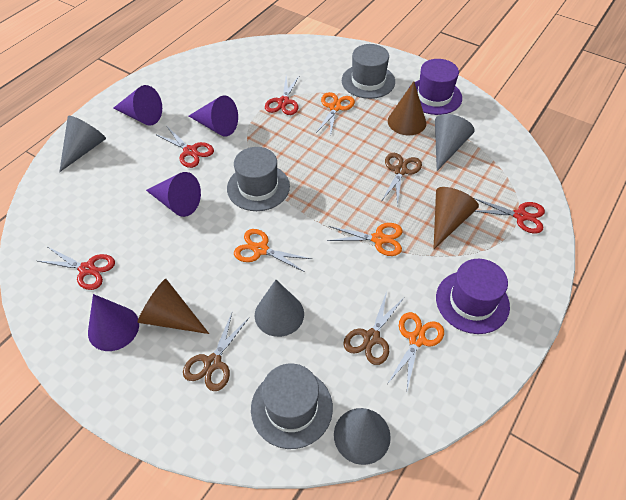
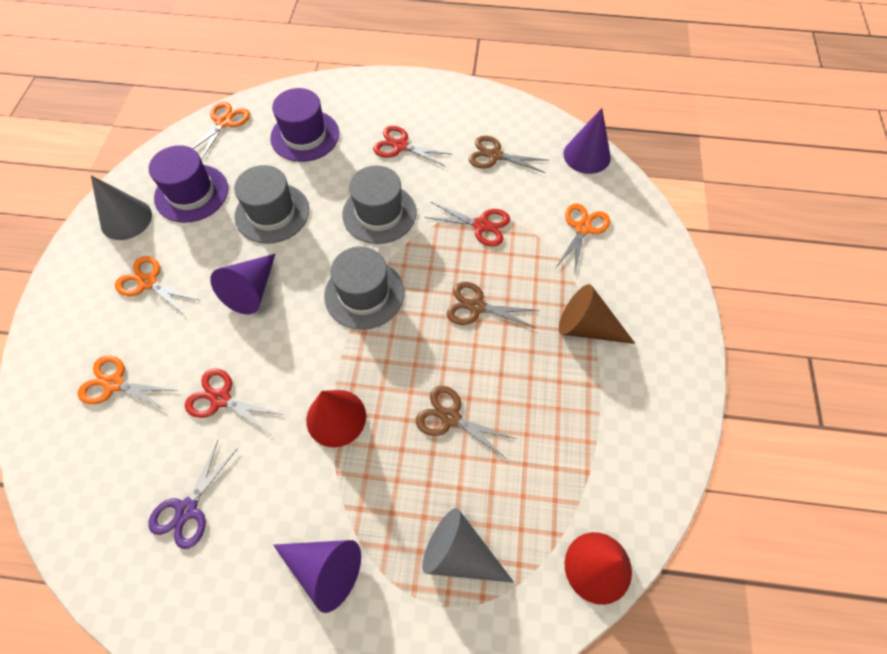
brown cone: [138,279,209,334] [388,81,426,135] [434,187,479,249] = 3 -> [559,284,635,344] = 1
grey cone: [59,116,106,172] [255,280,304,337] [334,408,391,465] [435,114,475,171] = 4 -> [91,175,152,240] [422,508,514,583] = 2
purple cone: [88,294,139,351] [113,85,162,125] [146,172,201,217] [189,95,238,136] = 4 -> [210,254,275,315] [273,540,361,613] [563,108,611,174] = 3
purple scissors: none = 0 -> [148,440,237,549] = 1
red cone: none = 0 -> [306,390,366,447] [565,532,632,605] = 2
red scissors: [38,247,115,290] [155,127,214,168] [265,75,300,115] [474,198,545,233] = 4 -> [185,368,284,434] [373,126,453,167] [425,202,510,246] = 3

